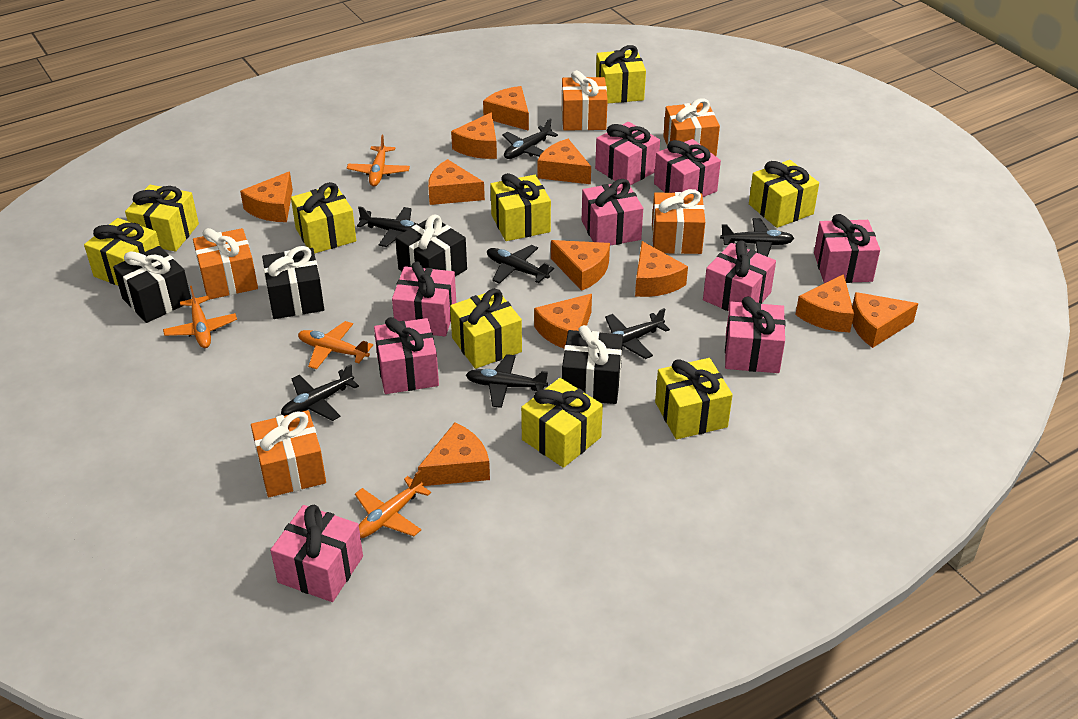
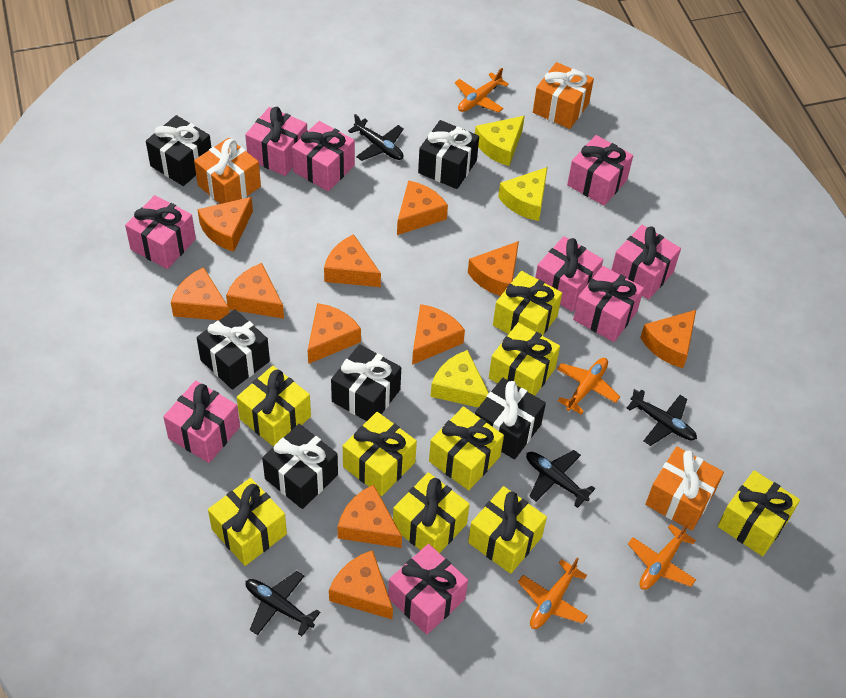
black gift: [113,246,191,323] [262,246,324,319] [395,215,467,277] [562,325,623,404] = 4 -> [146,115,211,186] [196,309,270,390] [262,424,338,509] [331,344,401,421] [418,120,479,189] [475,378,546,459] = 6
black plane: [281,364,359,421] [357,206,418,247] [466,354,548,408] [487,245,554,284] [502,118,558,159] [605,308,670,359] [720,218,794,257] = 7 -> [246,571,321,636] [348,114,404,161] [526,450,596,508] [627,389,697,446] = 4
orange gift: [193,228,258,300] [251,410,326,497] [562,70,608,131] [652,189,705,254] [663,98,720,156] = 5 -> [194,138,261,204] [533,62,594,129] [645,446,724,531] = 3
yellow cheese: none = 0 -> [431,350,489,407] [475,116,525,166] [498,167,548,221] = 3

